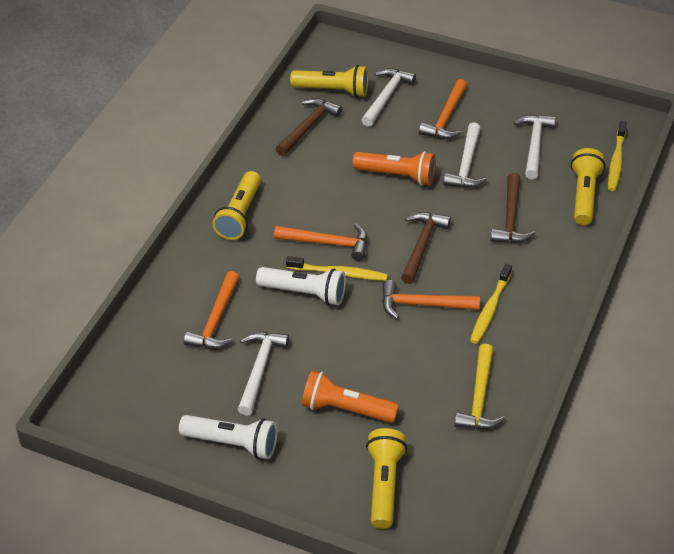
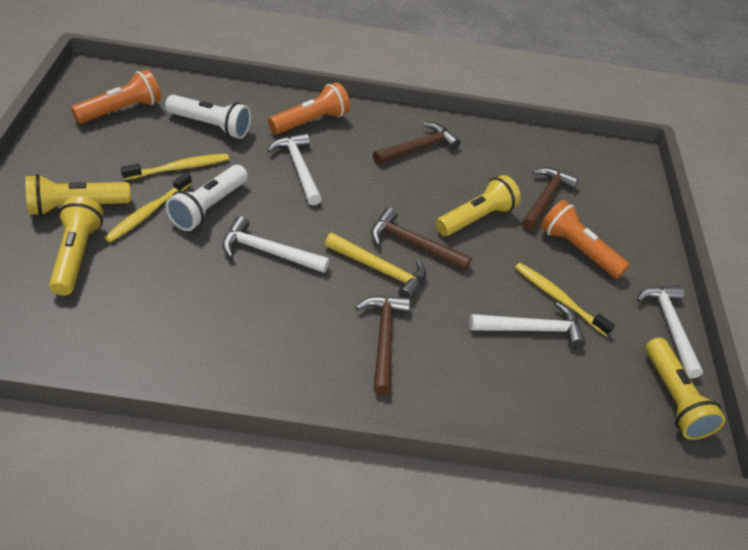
brown hammer: [276,98,343,156] [401,212,451,284] [490,173,535,243] = 3 -> [356,295,410,396] [371,207,472,271] [373,122,461,164] [522,167,579,231] = 4
orange flashlight: [302,370,399,423] [352,151,436,186] = 2 -> [71,69,161,124] [268,82,350,134] [541,200,630,279] = 3
orange hammer: [184,271,239,349] [274,224,368,261] [382,280,480,319] [419,79,467,139] = 4 -> none = 0

